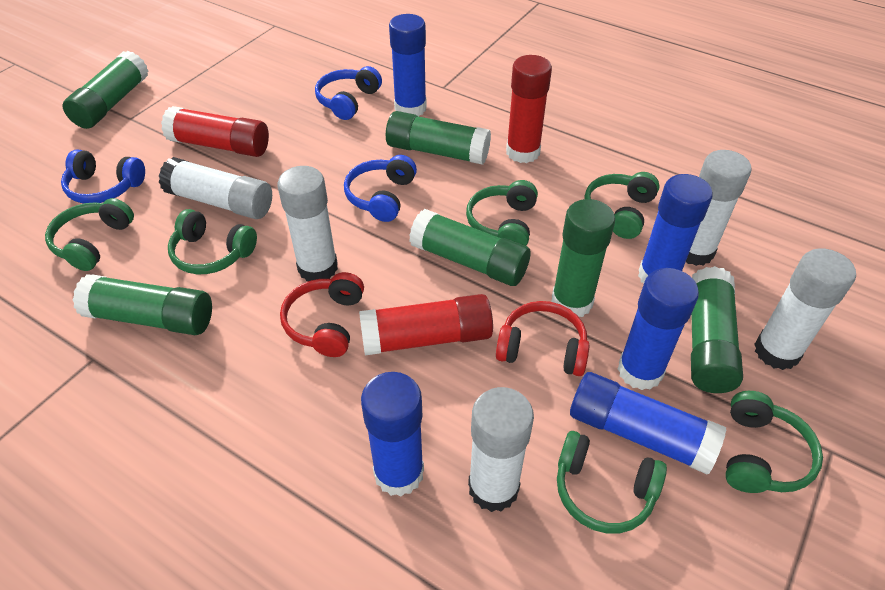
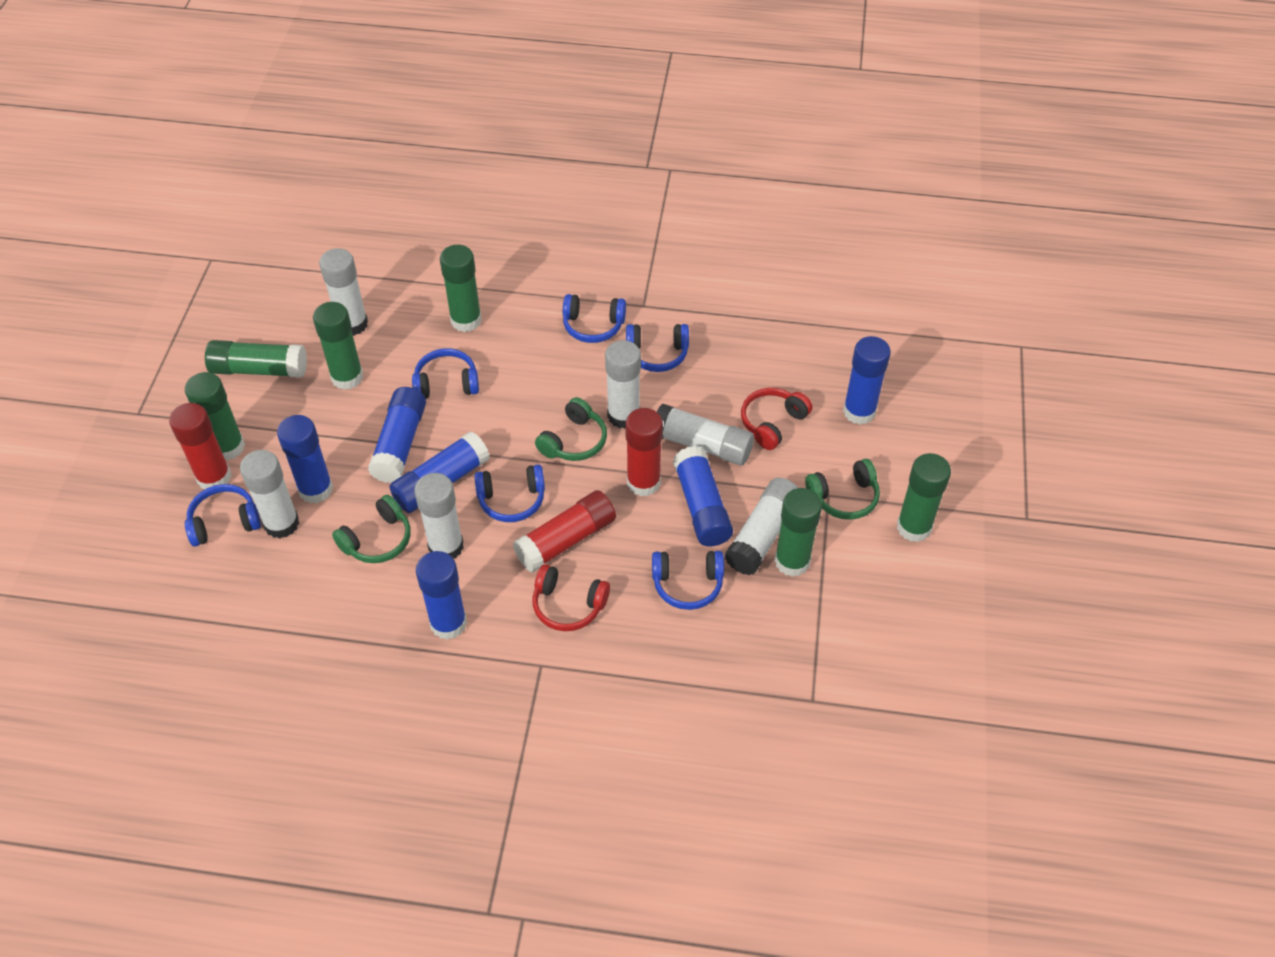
blue glue stick: [361,372,424,497] [389,14,427,117] [570,372,726,475] [618,268,699,390] [638,174,713,283] = 5 -> [277,415,333,503] [368,387,426,483] [390,432,490,513] [416,551,467,640] [673,446,733,547] [843,336,891,425] = 6
blue headphones: [61,149,145,204] [315,66,382,120] [344,155,417,222] = 3 -> [185,484,261,547] [412,348,479,399] [474,465,545,522] [563,294,626,343] [626,324,689,372] [652,551,724,610] = 6
green headphones: [45,198,134,271] [168,209,257,274] [466,180,538,246] [557,431,667,534] [585,172,660,239] [725,391,823,493] = 6 -> [332,495,411,563] [535,397,607,461] [805,459,880,520] = 3
white glue stick: [159,157,272,219] [277,166,338,281] [468,387,534,512] [686,150,752,266] [754,248,856,370] = 5 -> [240,450,299,538] [319,248,368,336] [414,473,464,559] [605,340,641,428] [657,404,754,465] [725,478,798,575] = 6

